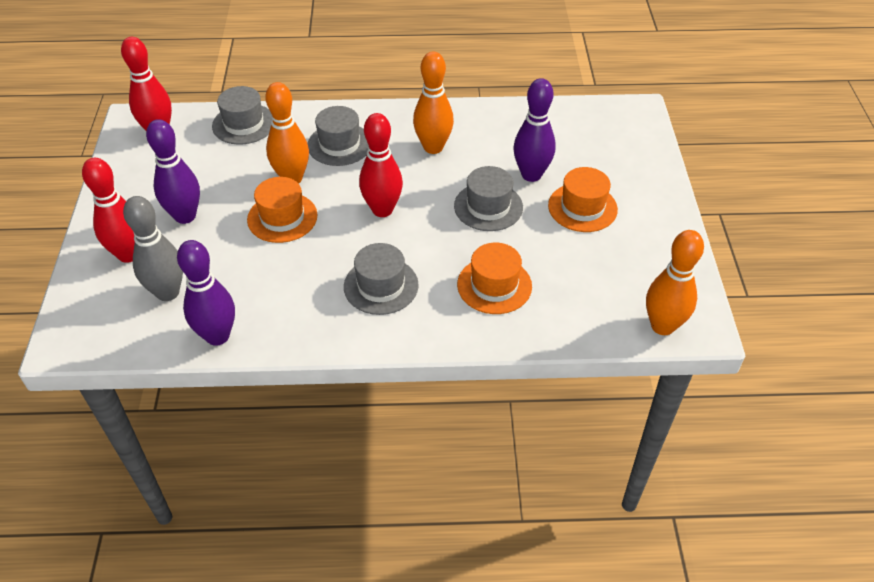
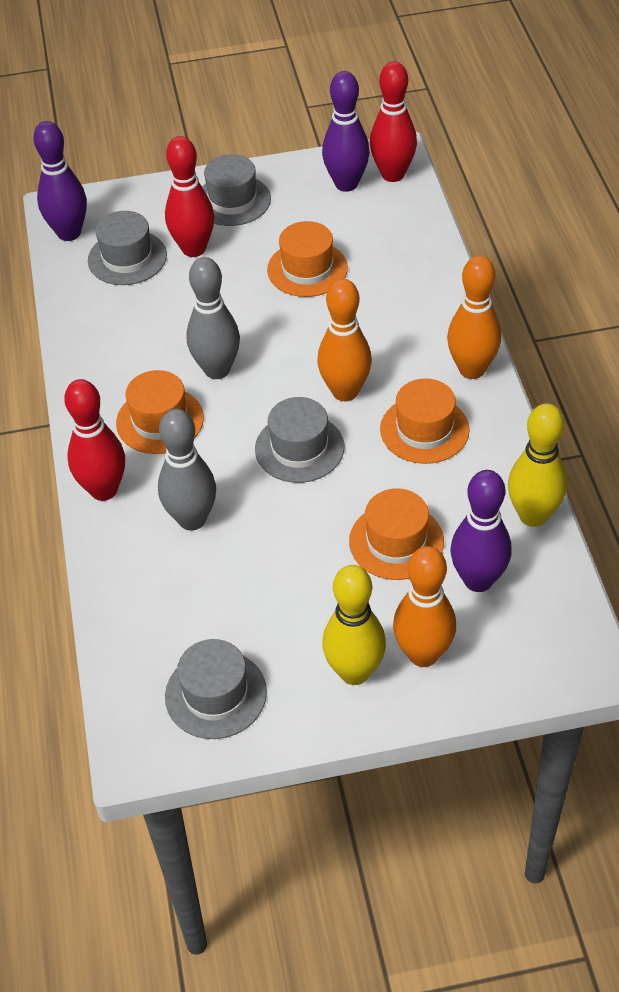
grey bowling pin: [123,196,183,301] = 1 -> [158,409,216,531] [186,257,240,379] = 2
orange hat: [247,177,318,243] [457,243,532,314] [548,167,618,232] = 3 -> [116,370,204,454] [267,221,348,297] [349,488,444,580] [380,378,470,464] = 4
yellow bowling pin: none = 0 -> [322,565,386,685] [508,403,567,527] = 2

